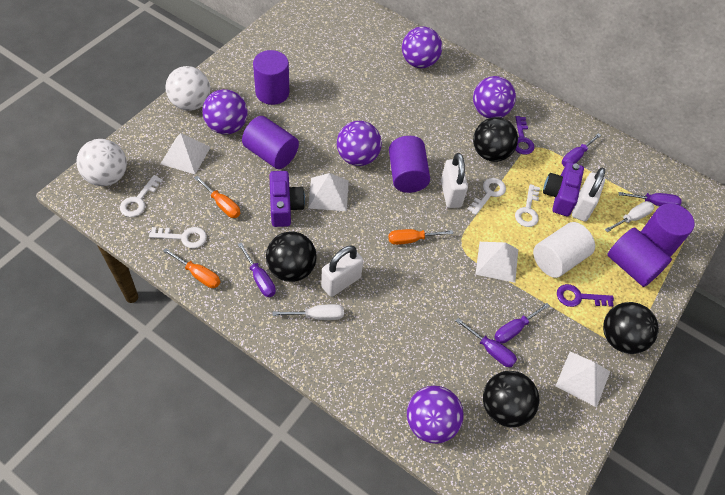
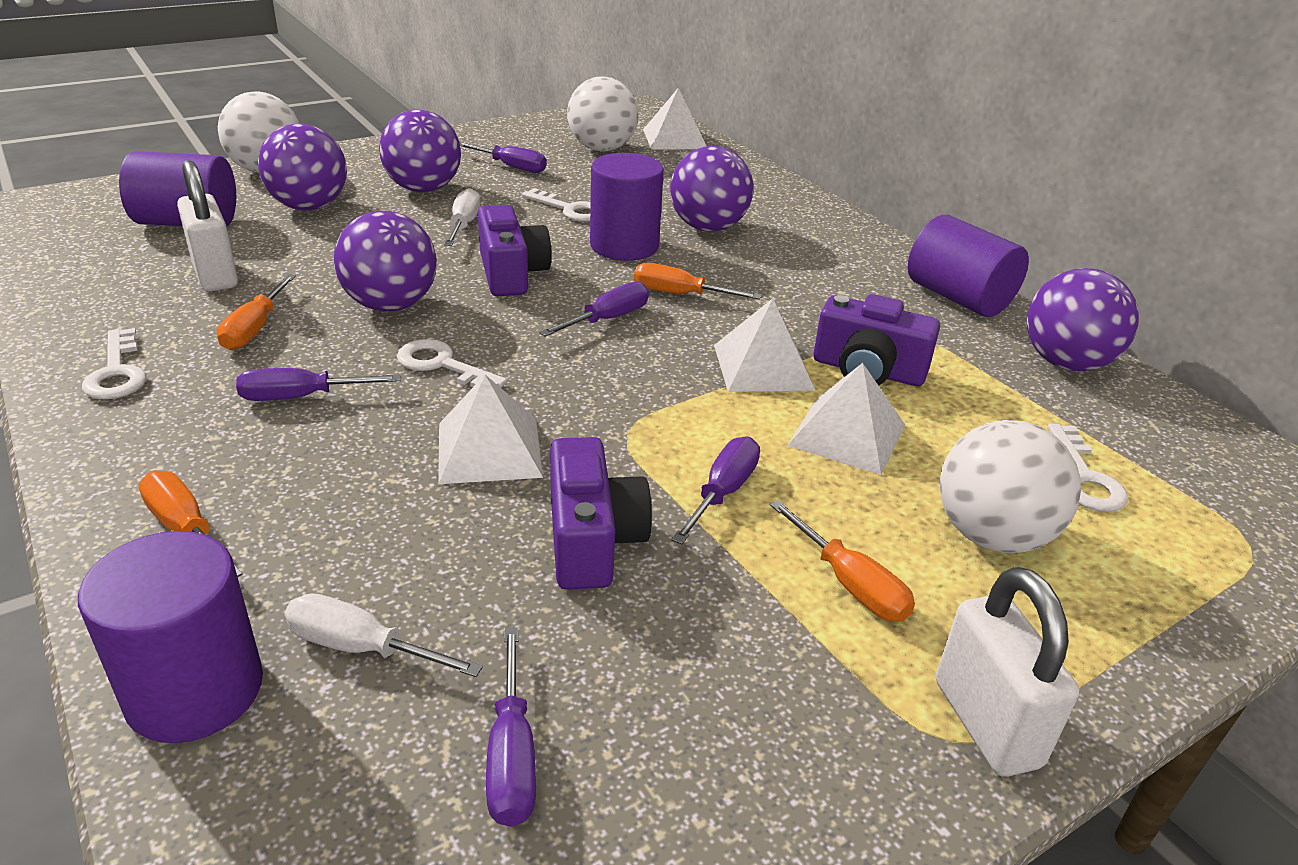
black ball: [266,231,317,282] [473,117,518,162] [483,371,540,427] [603,302,659,354] = 4 -> none = 0
orange screwdriver: [163,248,220,288] [194,176,240,218] [388,229,453,245] = 3 -> [138,471,242,577] [217,274,296,350] [634,263,761,299] [770,500,915,622] = 4
purple camera: [269,171,305,227] [543,162,584,216] = 2 -> [478,205,551,296] [550,437,652,590] [813,294,940,386] = 3
purple cylinder: [242,116,299,169] [253,50,289,105] [389,136,430,193] [607,227,672,287] [641,203,695,257] = 5 -> [78,531,263,743] [119,151,236,227] [590,153,664,261] [908,215,1029,317] = 4
purple key: [515,116,535,155] [557,284,614,307] = 2 -> none = 0
white ball: [76,139,127,186] [165,66,210,111] = 2 -> [218,91,299,173] [567,76,638,151] [940,420,1081,553] = 3
white cylinder: [533,222,595,278] = 1 -> none = 0
white padlock: [321,245,363,297] [441,153,468,208] [572,167,605,221] = 3 -> [177,160,238,292] [936,567,1079,777] = 2

